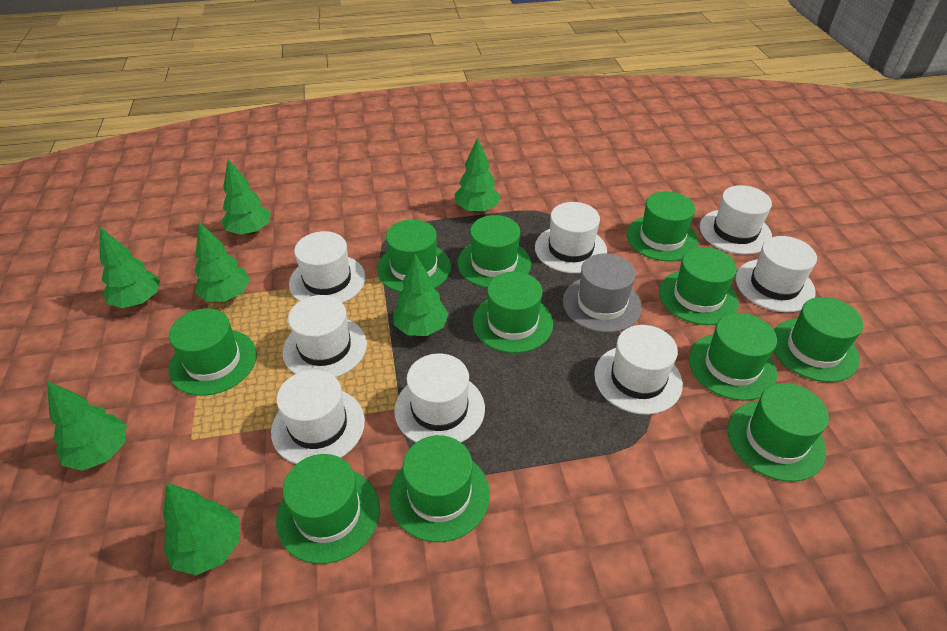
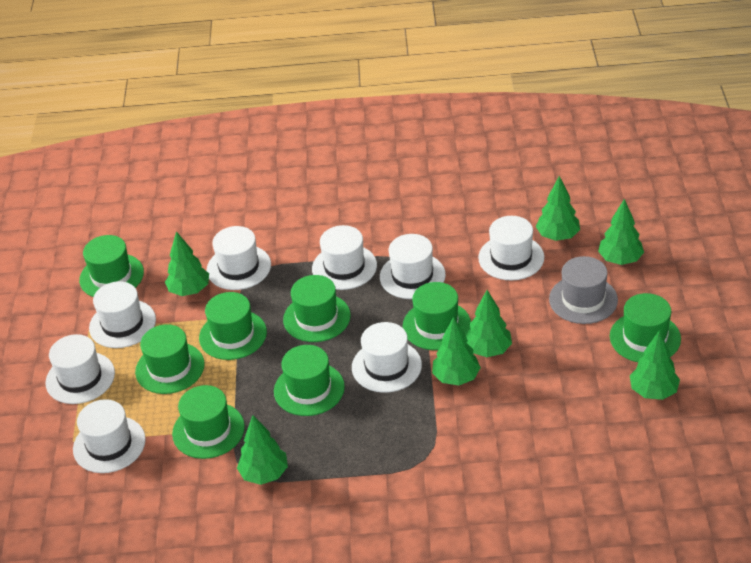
green hat: [169,308,257,396] [276,454,380,564] [377,219,451,292] [389,435,490,542] [458,215,531,288] [473,271,553,353] [627,191,699,261] [659,247,739,325] [689,313,777,401] [728,383,829,482] [774,297,863,382] = 11 -> [79,235,144,297] [135,324,205,394] [172,385,245,459] [199,292,267,360] [274,345,345,416] [283,275,351,342] [403,282,471,350] [610,293,681,362] = 8

